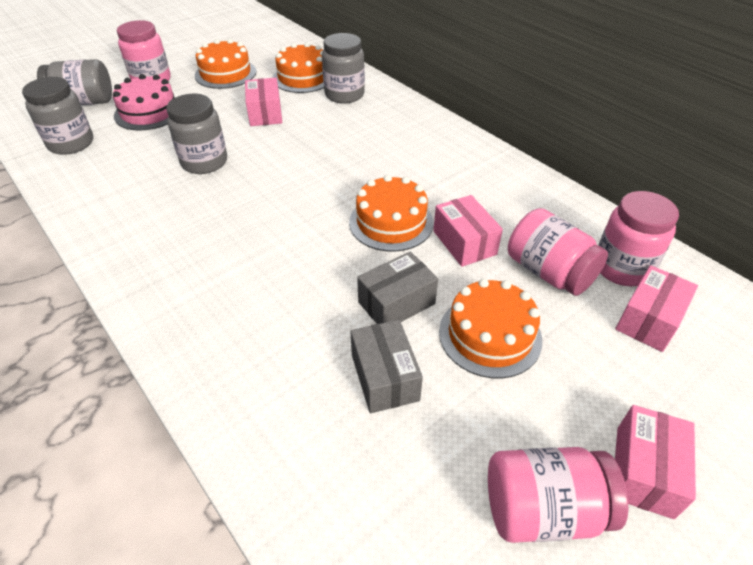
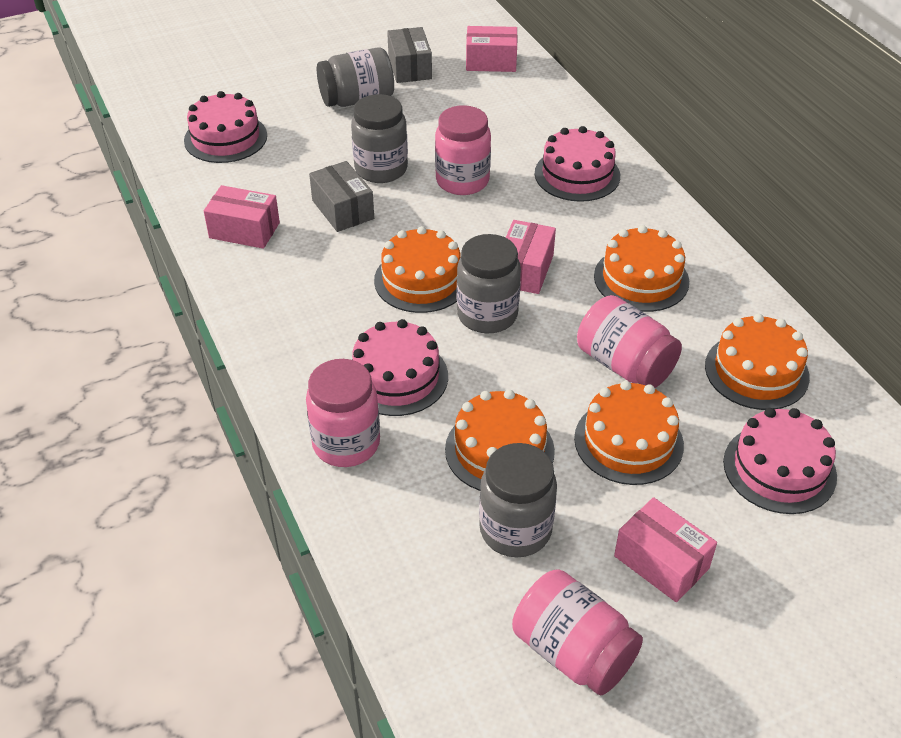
orange cake: [195,39,256,89] [273,42,324,93] [349,175,434,252] [439,278,542,378] = 4 -> [374,226,460,313] [445,390,555,491] [574,381,684,485] [594,225,689,312] [705,314,810,410] = 5
pink cake: [113,74,174,131] = 1 -> [184,91,267,163] [352,319,448,416] [535,126,620,202] [723,408,837,514] = 4

